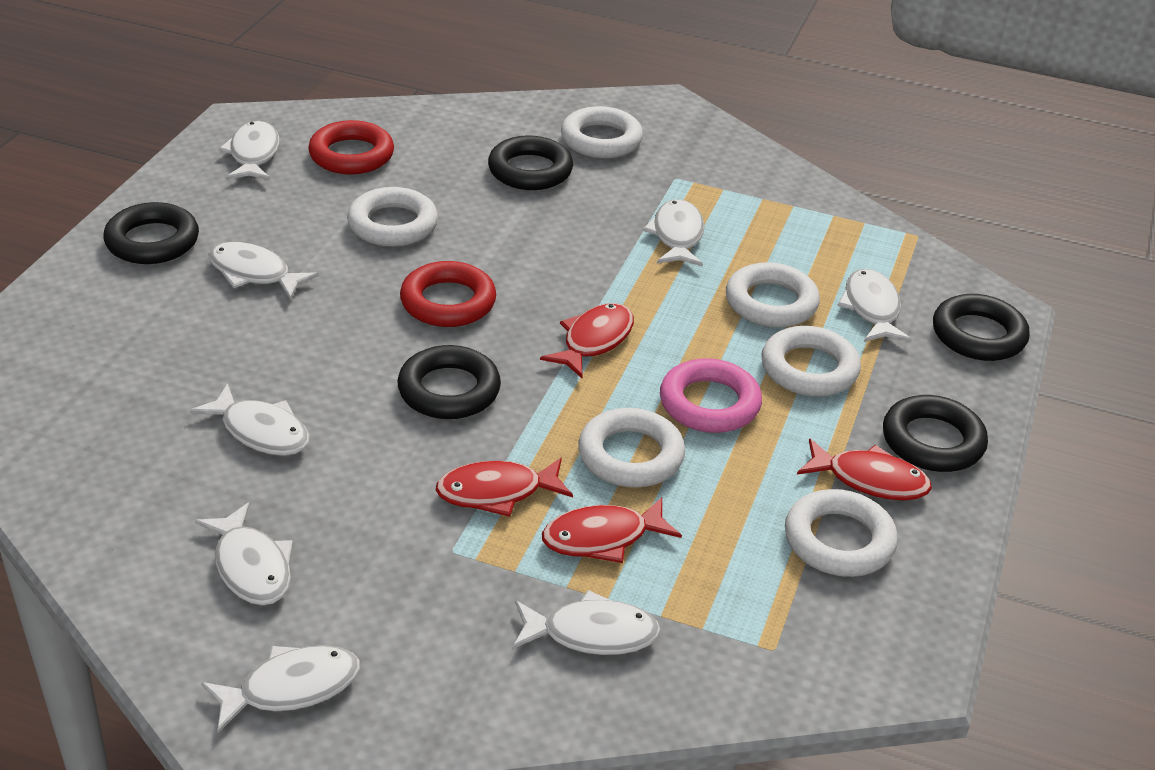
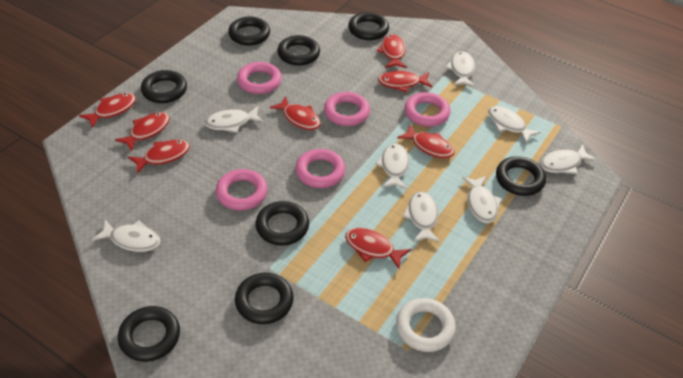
black ring: [103,202,199,264] [397,345,501,419] [488,135,573,190] [883,395,988,472] [933,294,1030,361] = 5 -> [118,306,180,362] [141,70,187,103] [228,17,270,46] [235,273,294,324] [256,201,309,246] [277,35,320,66] [348,12,389,40] [496,156,546,196] = 8
pink ring: [660,358,762,433] = 1 -> [216,169,268,210] [237,62,282,94] [295,149,346,188] [324,92,370,126] [405,92,450,127] = 5
red fish: [436,458,573,517] [540,303,634,378] [542,497,682,563] [797,439,932,500] = 4 -> [79,93,136,128] [115,112,170,152] [128,140,190,174] [270,96,321,130] [345,228,411,269] [377,34,407,68] [378,71,433,92] [397,125,455,158] = 8
red ring: [308,120,394,175] [400,261,496,327] = 2 -> none = 0
white ring: [347,187,438,247] [561,106,643,158] [578,408,685,488] [726,262,820,328] [761,326,861,397] [785,489,898,577] = 6 -> [396,298,456,352] = 1

